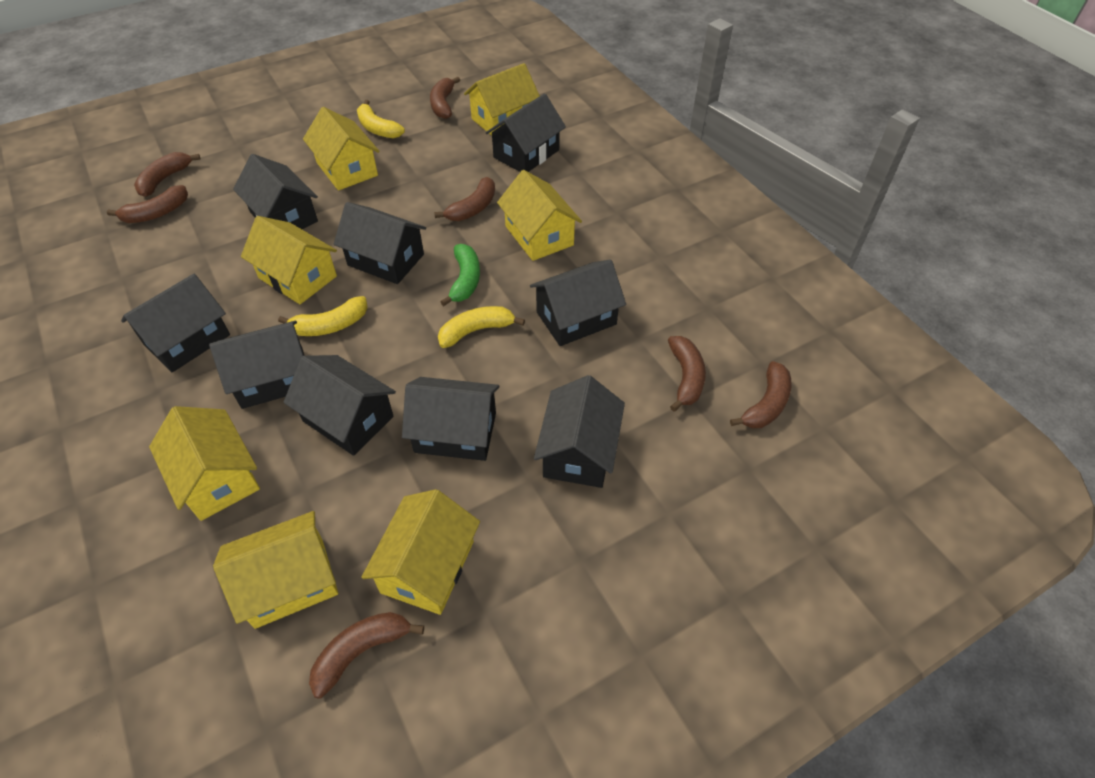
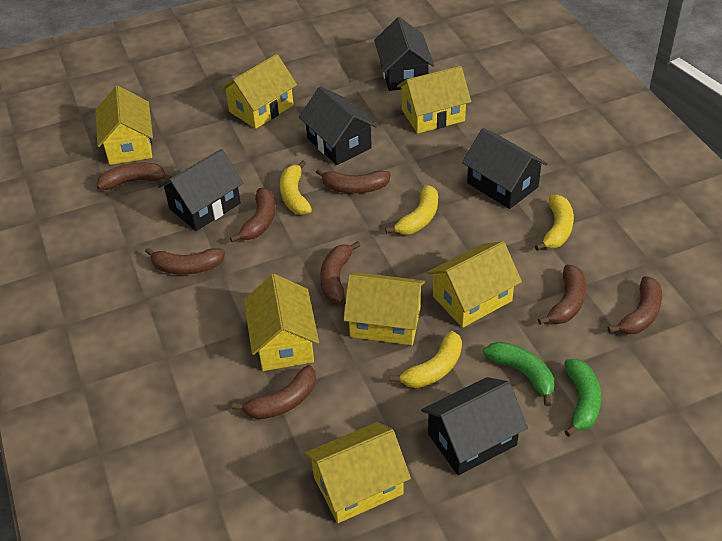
black house: [121,274,230,372] [209,321,304,409] [233,154,318,229] [284,355,396,456] [334,202,426,284] [402,377,499,461] [486,93,566,172] [530,259,626,346] [534,375,625,488] = 9 -> [158,149,243,231] [299,86,377,165] [374,17,434,91] [421,377,528,475] [462,128,548,209] = 5
brown banana: [107,185,188,223] [134,152,201,197] [309,612,424,698] [430,77,460,119] [434,177,495,221] [668,336,706,412] [730,361,792,428] = 7 -> [97,163,172,190] [145,248,225,275] [230,188,275,242] [232,365,316,420] [316,169,391,193] [320,241,361,303] [538,265,586,325] [608,276,662,334] = 8
green banana: [440,244,480,306] = 1 -> [483,342,554,406] [564,359,601,437] = 2
yellow banana: [278,296,368,336] [357,100,405,139] [438,306,525,348] = 3 -> [280,160,312,215] [385,185,438,234] [390,331,462,388] [535,195,574,251] = 4

